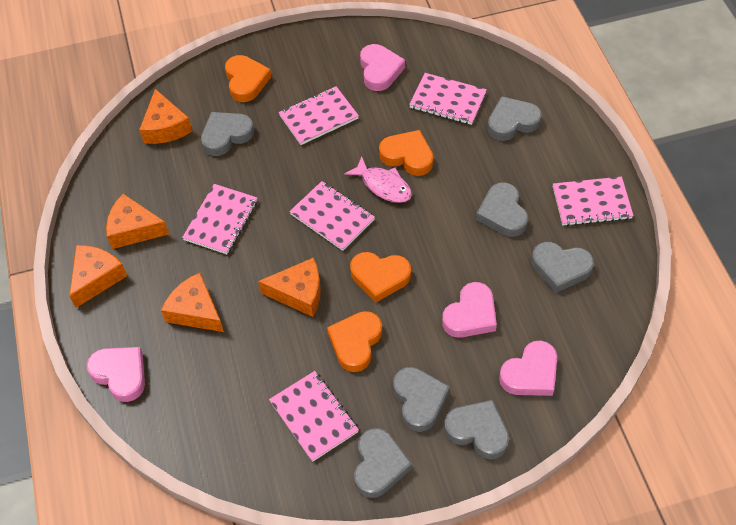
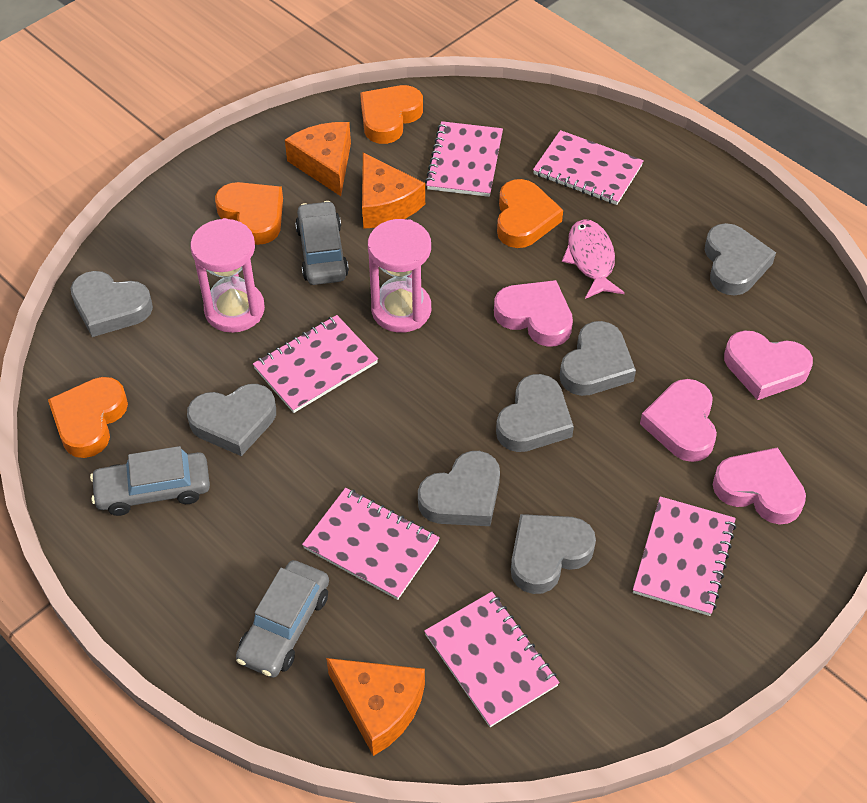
grey car: none = 0 -> [90,446,210,516] [236,560,329,678] [295,201,349,285] = 3
orange cheese: [69,245,127,308] [106,194,169,249] [139,89,192,144] [161,273,224,332] [258,257,321,317] = 5 -> [285,122,351,196] [326,658,425,756] [362,152,425,229] = 3
pink hourglass: none = 0 -> [190,218,265,333] [368,219,431,333] = 2

